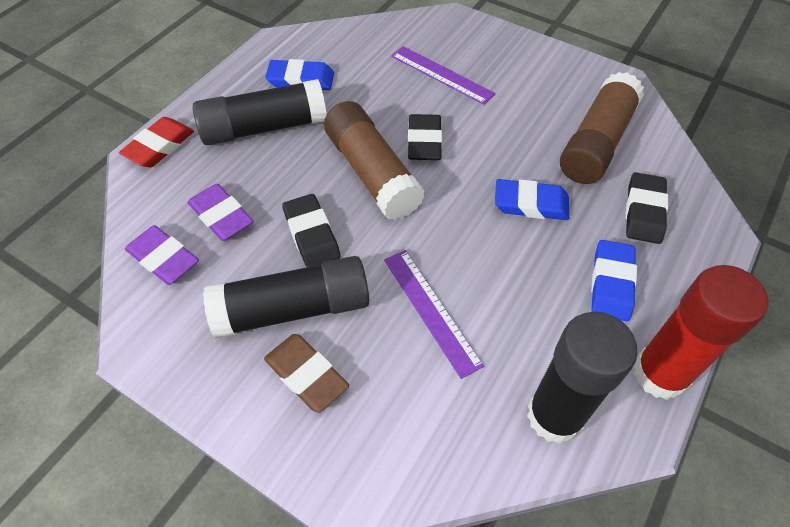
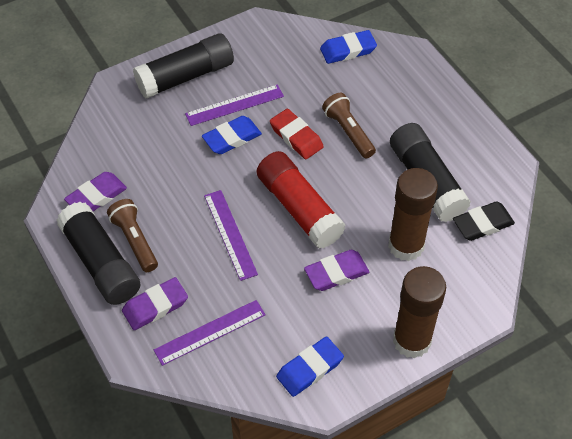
black eraser: [282,194,340,267] [408,114,442,160] [626,172,668,244] = 3 -> [453,201,515,241] = 1
brown eraser: [264,334,349,413] = 1 -> none = 0
brown flashlight: none = 0 -> [107,199,158,272] [322,93,376,159] = 2
purple eraser: [125,225,199,285] [187,184,254,241] = 2 -> [64,172,127,211] [122,277,188,330] [304,250,369,291] = 3
purple ruler: [384,250,484,379] [391,46,496,105] = 2 -> [154,300,266,366] [185,84,284,126] [204,190,258,281] = 3

